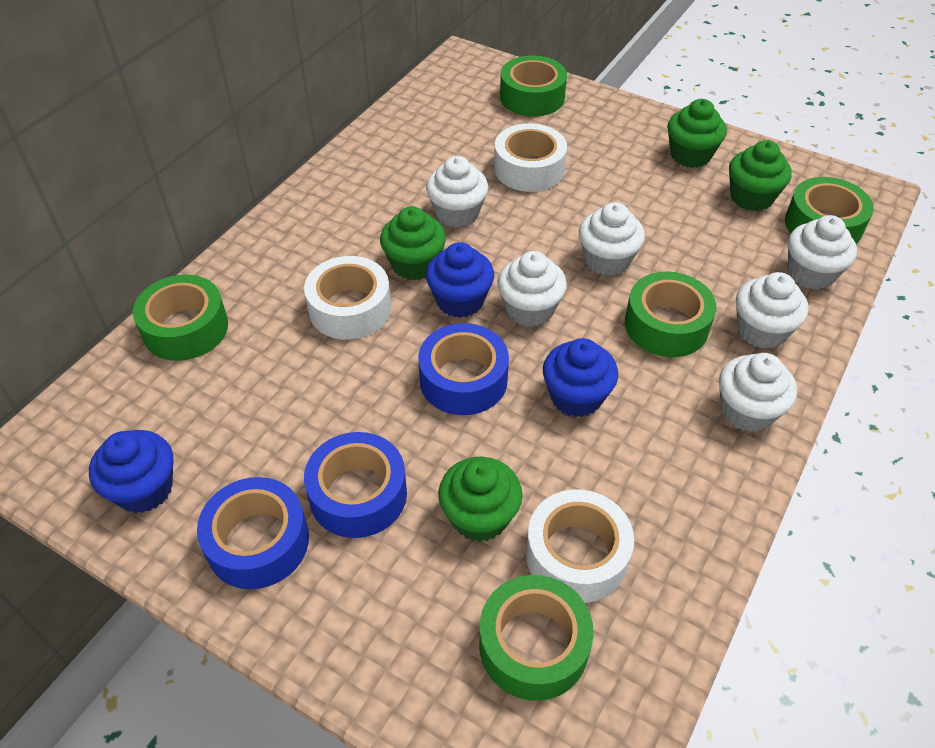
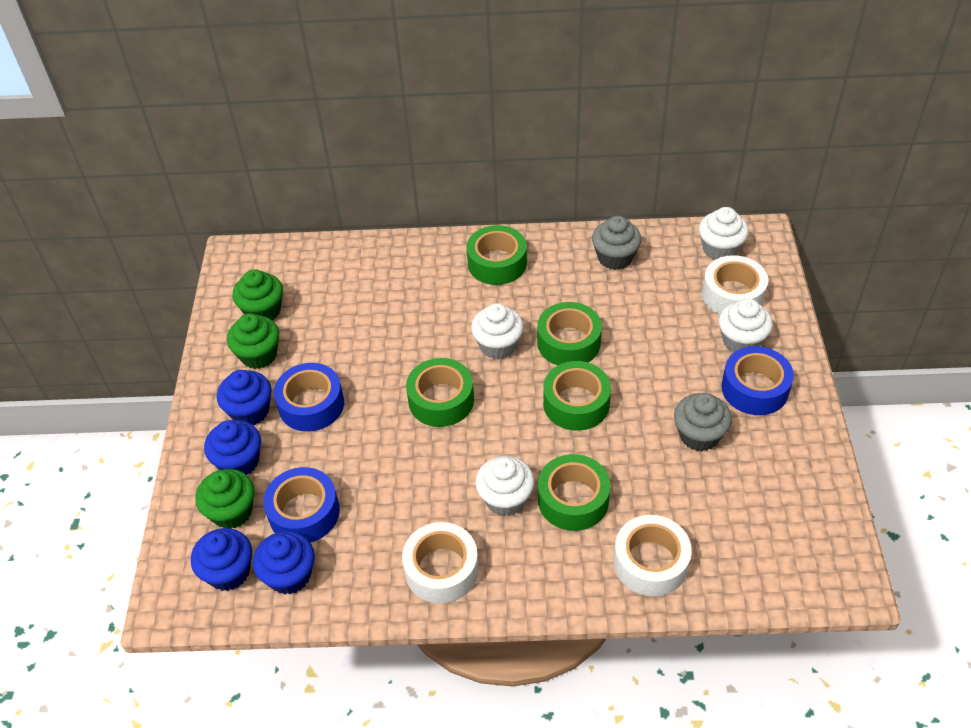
blue cupcake: [89,430,174,513] [426,242,494,318] [543,338,618,417] = 3 -> [191,528,252,591] [204,420,261,475] [217,370,272,425] [253,531,315,594] = 4
green cupcake: [380,206,446,280] [438,457,522,542] [668,99,727,168] [729,140,792,211] = 4 -> [195,469,254,528] [227,313,279,369] [232,269,283,320] = 3
grey cupcake: none = 0 -> [592,216,642,270] [674,393,732,451] = 2
white cupcake: [426,156,488,228] [497,251,567,327] [579,202,645,276] [719,353,797,432] [736,272,808,349] [788,215,857,289] = 6 -> [471,303,524,359] [475,456,534,516] [699,207,749,260] [719,299,773,353] = 4

